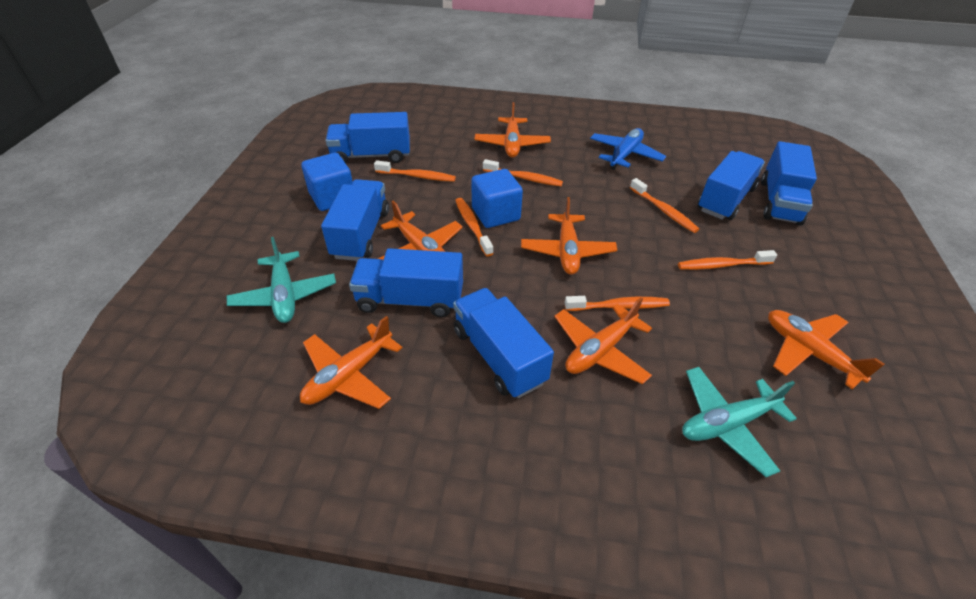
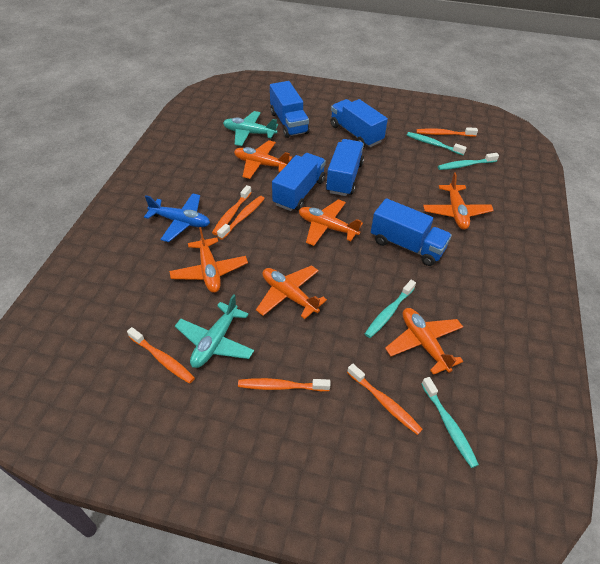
blue cube: [301,153,353,211] [471,169,523,228] = 2 -> none = 0
blue truck: [321,179,389,261] [326,112,410,163] [349,248,463,317] [453,288,554,398] [698,151,765,220] [761,141,817,226] = 6 -> [270,81,309,138] [272,153,326,211] [326,139,364,196] [330,99,388,147] [371,198,452,266] = 5
turquoise toothbrush: none = 0 -> [365,280,416,338] [407,132,467,155] [421,377,479,468] [438,153,499,170] = 4

